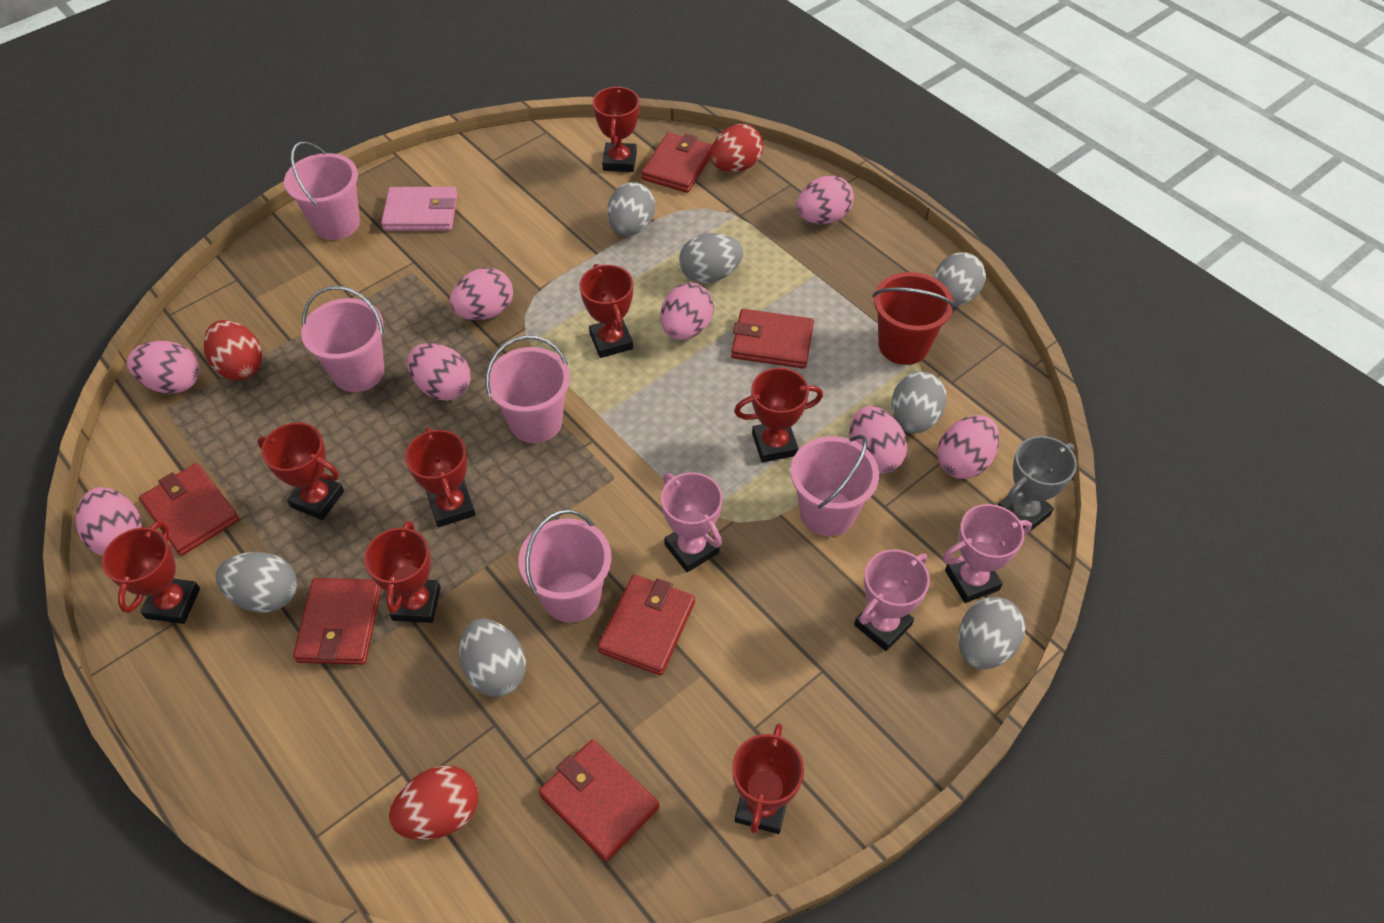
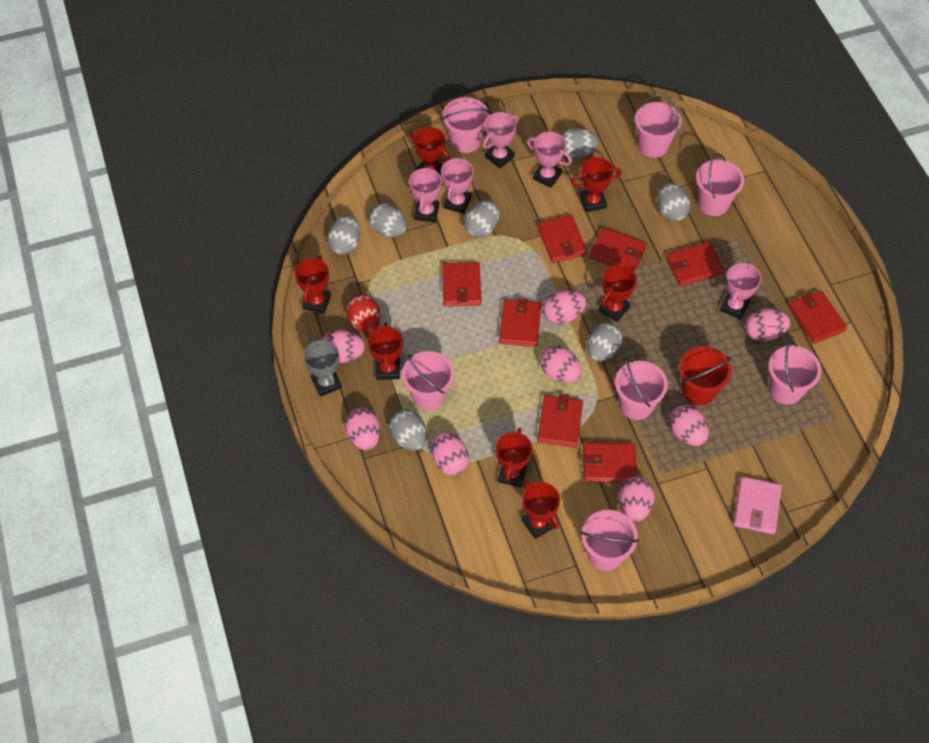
pink bucket: [284,141,360,240] [301,286,384,392] [486,335,570,443] [518,510,612,622] [791,435,879,537] = 5 -> [402,351,454,410] [442,97,490,153] [581,510,639,571] [615,359,668,420] [635,95,682,158] [696,153,744,216] [769,341,822,405] = 7
pink trophy: [661,472,723,572] [854,549,930,651] [943,504,1032,603] = 3 -> [409,166,442,223] [441,157,473,214] [482,112,518,168] [527,132,572,188] [720,262,761,320] = 5
red egg: [204,320,262,380] [389,765,478,840] [710,124,763,172] = 3 -> [346,294,380,334] = 1
red trophy: [102,521,200,624] [257,422,344,520] [364,521,441,623] [405,427,476,527] [579,264,633,358] [593,86,639,172] [732,724,804,834] [734,368,823,462] = 8 -> [295,256,331,314] [368,322,403,380] [410,127,450,175] [496,428,533,487] [521,480,560,539] [571,157,621,212] [599,265,637,322] = 7
red wallet: [139,463,239,556] [293,578,382,665] [538,739,659,862] [597,574,695,675] [641,132,712,193] [731,309,814,369] = 6 -> [442,262,481,306] [499,298,541,347] [537,215,587,263] [537,394,583,447] [582,442,637,483] [589,227,647,272] [666,242,724,286] [788,291,847,344] = 8

